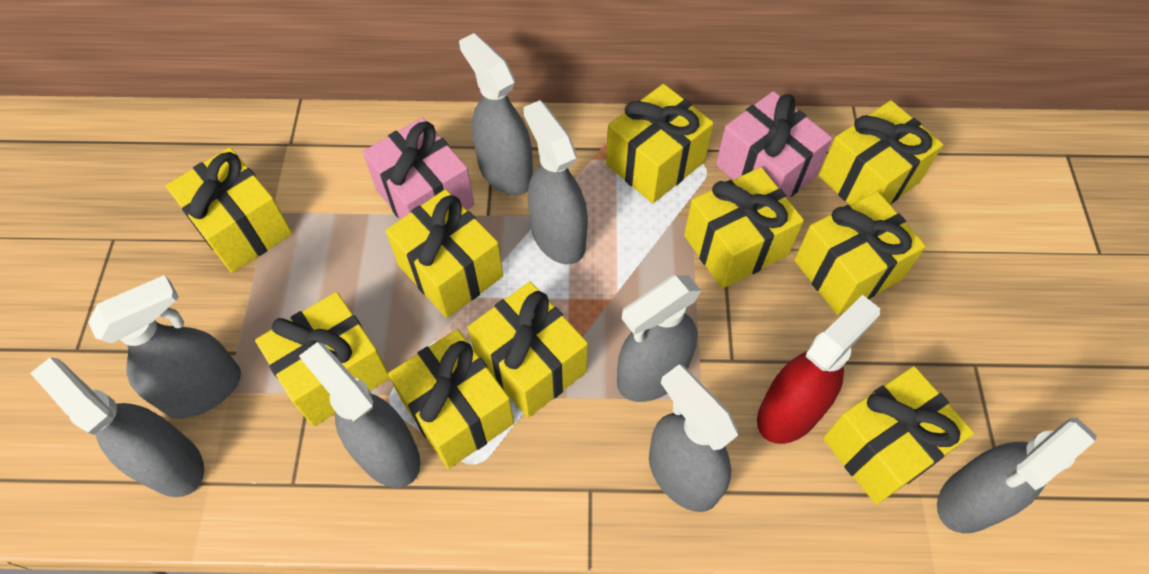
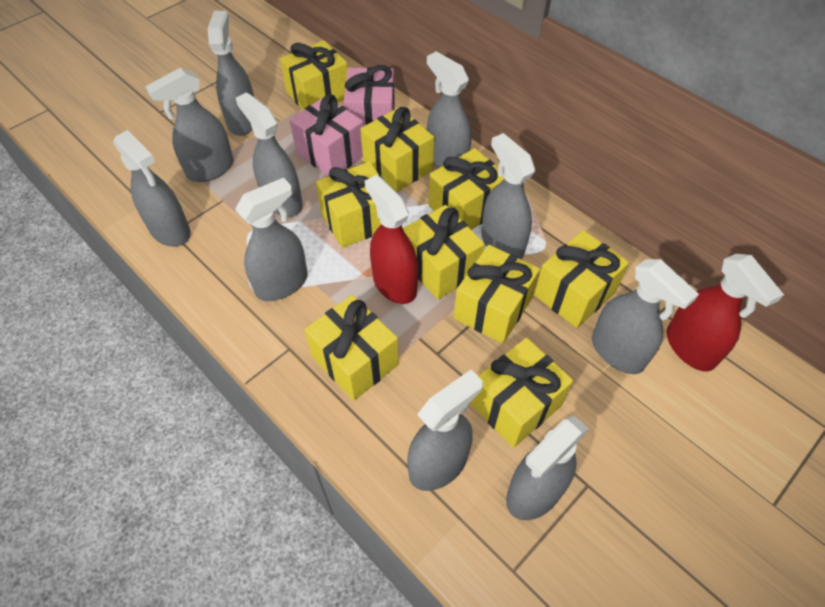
grey spray bottle: [30,357,204,497] [88,275,241,418] [299,342,420,488] [459,33,533,195] [523,100,588,264] [617,275,701,402] [649,364,738,512] [937,418,1097,533] = 8 -> [113,130,191,247] [145,68,234,182] [208,11,254,136] [235,177,308,301] [236,92,303,217] [407,370,483,491] [427,51,471,169] [481,133,535,259] [506,416,589,520] [592,259,699,374] = 10
red spray bottle: [757,295,880,444] = 1 -> [365,175,418,304] [666,254,784,371] = 2
yellow gift: [166,147,293,273] [255,292,390,426] [386,189,503,318] [388,329,514,469] [467,282,588,418] [606,84,714,203] [684,167,804,288] [794,191,926,315] [819,100,943,205] [823,366,974,505] = 10 -> [280,40,348,110] [305,295,399,401] [316,162,383,248] [360,107,434,192] [403,205,485,300] [429,148,504,230] [454,245,540,344] [470,338,573,448] [534,230,629,328] = 9

